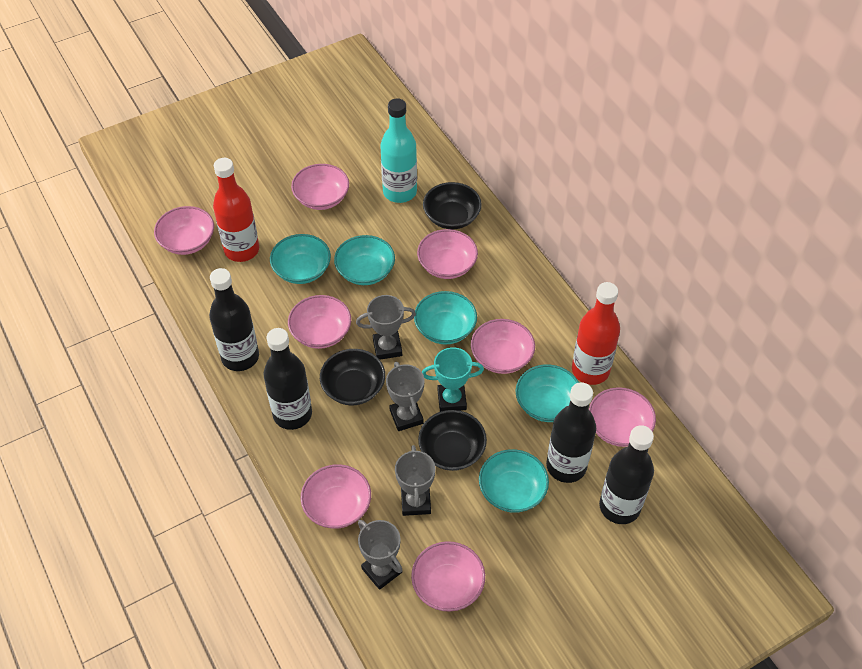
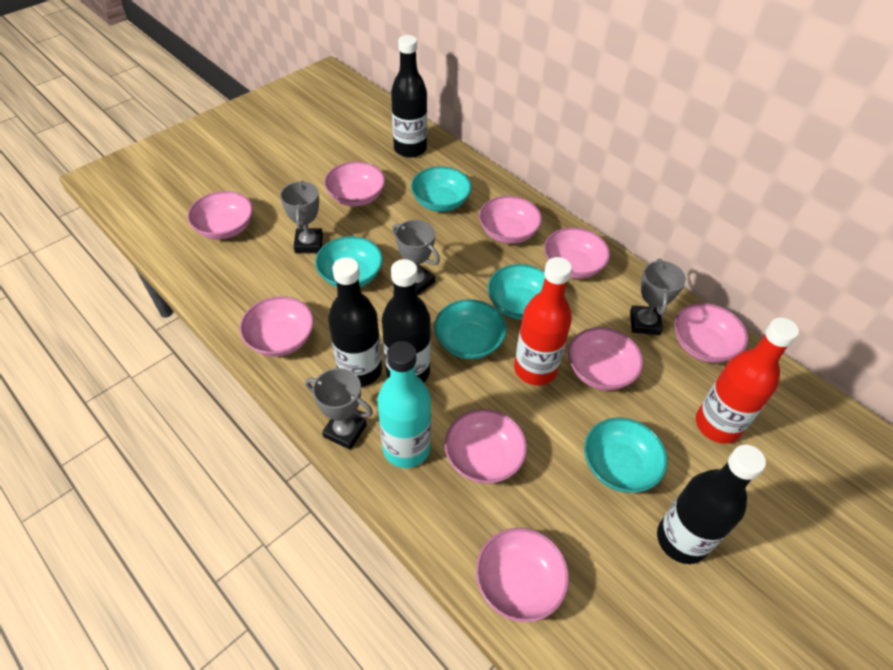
black bowl: [320,349,385,405] [418,410,487,471] [423,182,482,230] = 3 -> none = 0
pink bowl: [154,206,214,255] [288,295,351,349] [291,164,349,210] [300,464,371,529] [411,541,485,612] [417,229,478,279] [471,319,535,374] [589,387,656,447] = 8 -> [187,191,253,239] [240,296,314,356] [324,162,385,206] [445,409,527,484] [476,528,569,622] [479,196,542,244] [544,227,610,279] [568,327,643,390] [675,303,748,363] = 9
turquoise trophy: [422,347,484,412] = 1 -> none = 0

